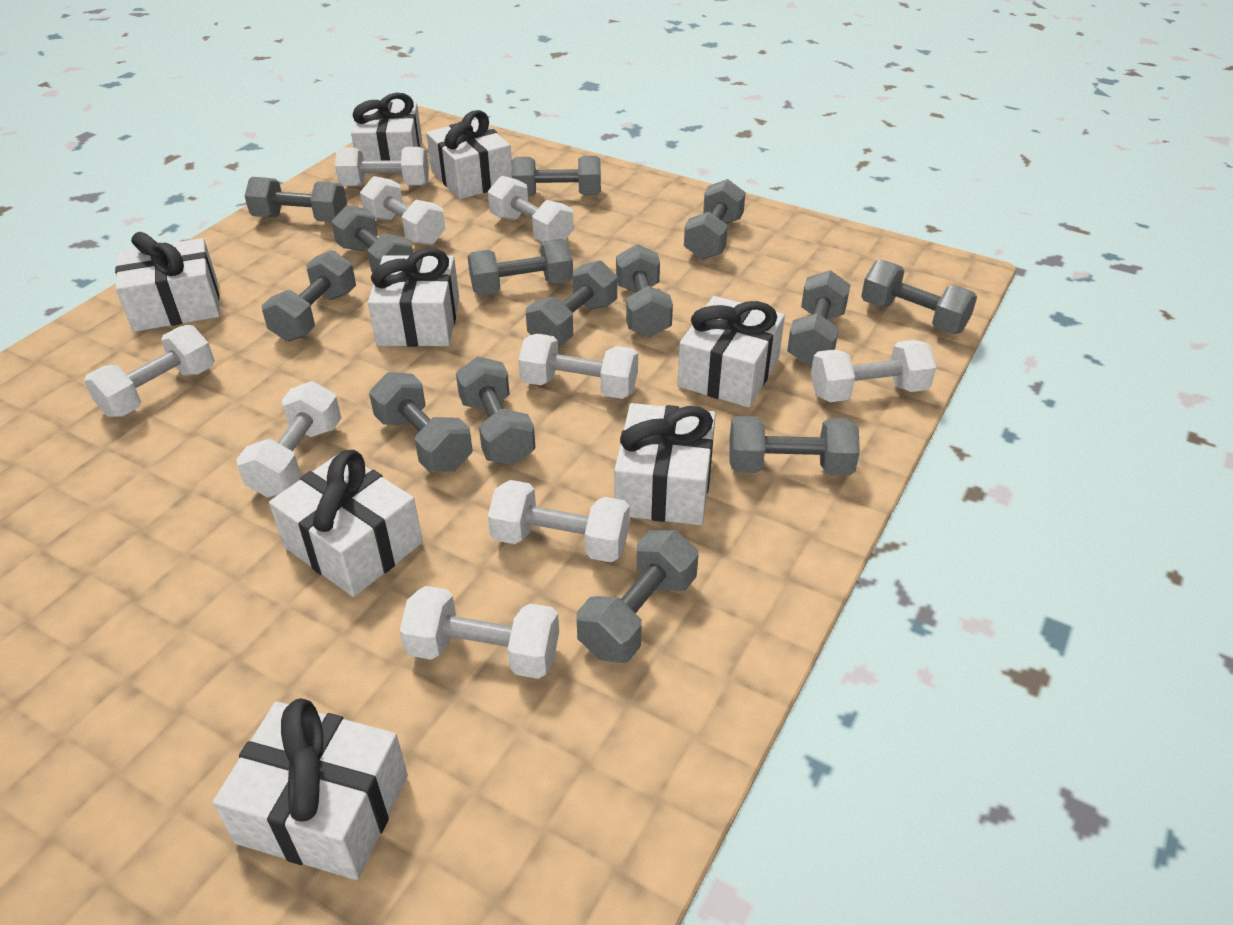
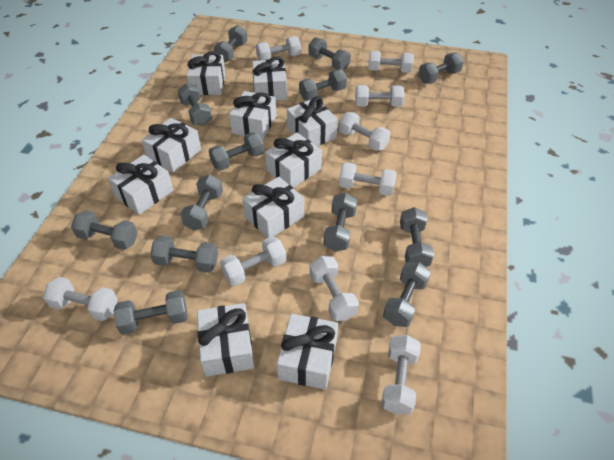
grey dumbbell: [245,177,347,222] [262,250,356,341] [331,205,413,273] [369,372,472,472] [456,356,535,465] [467,239,573,295] [512,156,601,196] [526,260,617,345] [577,530,699,663] [616,244,673,337] [684,179,746,260] [730,416,860,476] [787,270,850,366] [861,260,977,334] = 14 -> [71,210,138,250] [114,290,187,335] [150,236,218,273] [178,83,212,126] [180,175,223,231] [209,132,264,170] [214,25,248,62] [299,69,347,100] [309,37,351,71] [324,193,357,252] [383,262,431,327] [400,207,434,267] [418,53,464,84] = 13
white gift: [115,232,220,332] [213,698,408,880] [269,450,423,597] [351,92,422,161] [368,248,459,347] [426,110,512,199] [614,403,716,525] [677,296,785,407] = 8 -> [108,155,173,215] [142,118,201,173] [187,52,226,95] [197,303,254,377] [229,91,276,140] [242,177,304,238] [252,57,287,100] [265,133,322,188] [277,314,338,390] [287,96,338,146] = 10

